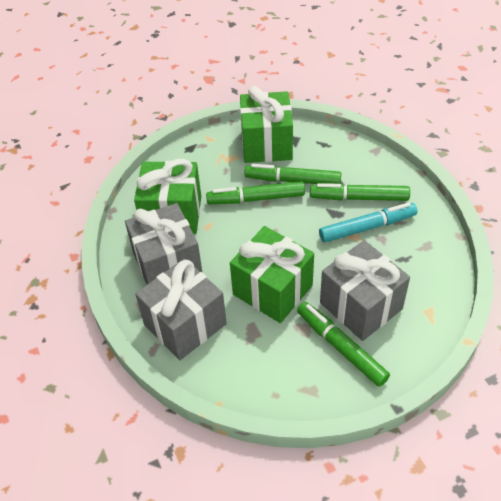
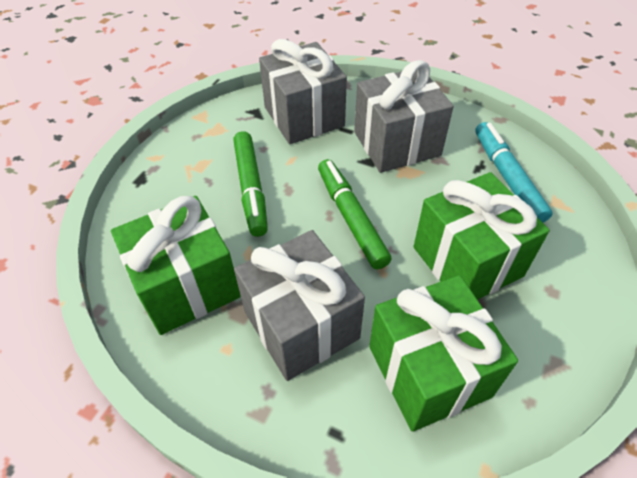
green marker: [206,181,305,204] [244,164,341,184] [297,302,390,387] [310,183,410,201] = 4 -> [233,131,268,237] [318,159,392,269] = 2

